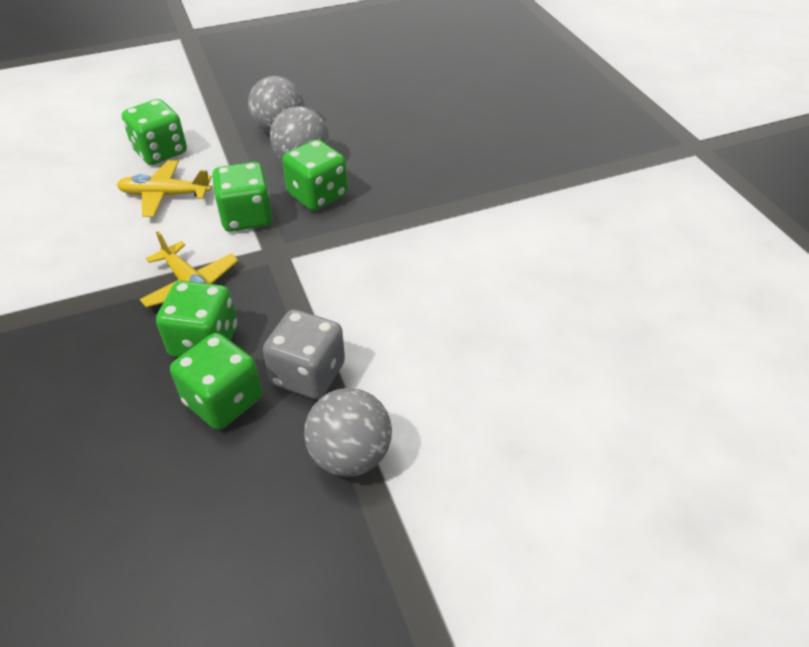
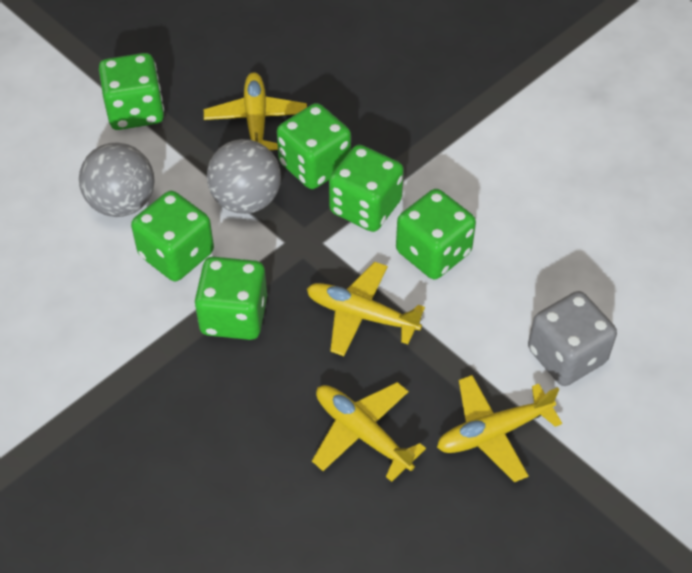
green dice: [122,99,187,165] [156,281,237,357] [170,333,262,430] [212,162,272,232] [282,139,348,211] = 5 -> [99,53,164,130] [131,191,214,281] [194,257,267,340] [277,103,351,189] [329,145,404,232] [396,189,476,279] = 6
grey ball: [248,76,304,133] [270,106,329,160] [304,388,392,477] = 3 -> [79,142,155,217] [207,139,281,214] = 2
yellow plane: [117,160,212,217] [140,231,238,308] = 2 -> [204,72,307,150] [307,262,425,356] [312,382,426,482] [437,375,562,482] = 4

